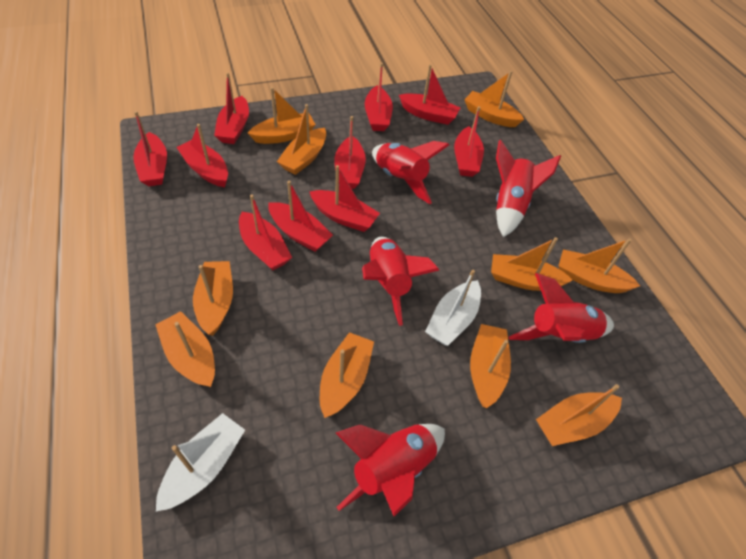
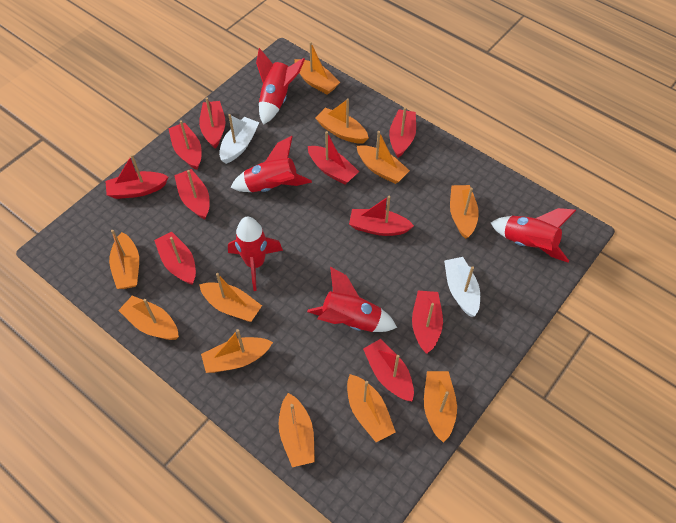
orange boat: [155,311,215,387] [193,261,233,336] [248,87,316,144] [277,104,326,175] [320,332,374,418] [464,71,524,127] [470,324,511,408] [491,237,572,291] [536,384,622,446] [559,238,640,293] = 10 -> [109,230,139,289] [118,296,179,340] [199,273,262,322] [201,329,273,373] [279,393,315,467] [295,42,340,95] [315,98,369,143] [347,374,395,442] [357,131,410,184] [424,371,457,443] [450,185,479,239] = 11

